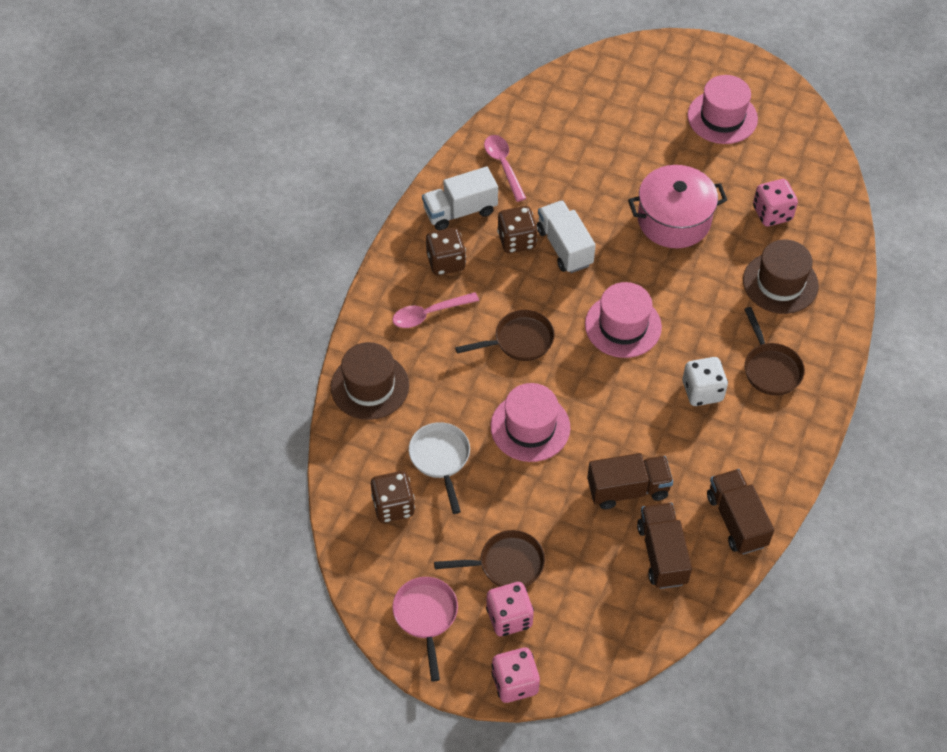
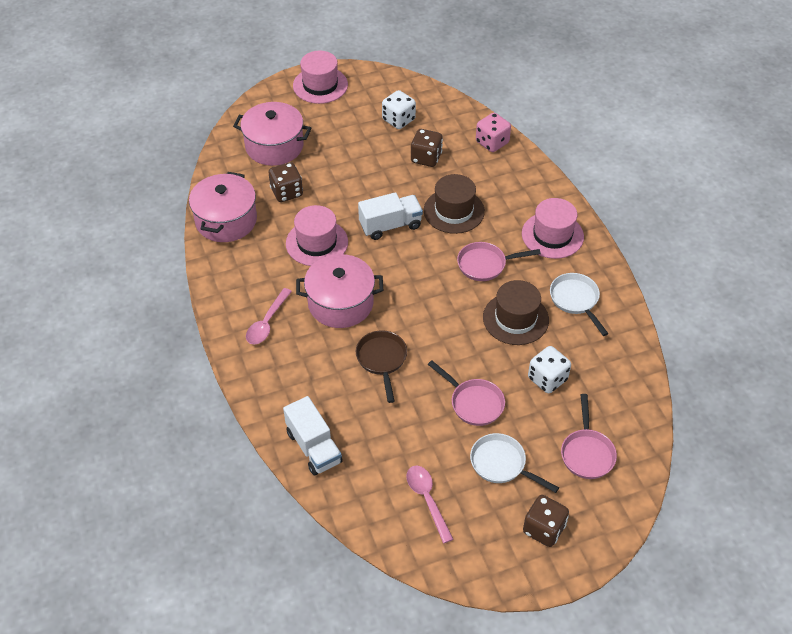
brown pan: [434,530,545,587] [455,310,555,361] [744,307,805,396] = 3 -> [356,330,407,403] = 1
brown truck: [587,453,673,509] [637,503,692,589] [707,469,774,554] = 3 -> none = 0
pink dice: [486,582,534,636] [491,648,540,703] [753,179,798,227] = 3 -> [476,113,511,152] = 1
pink pan: [393,577,458,682] = 1 -> [428,360,505,426] [457,242,541,281] [561,394,617,479] = 3
pink pot: [628,165,727,248] = 1 -> [189,172,257,242] [233,102,311,166] [296,254,383,328] = 3
white dice: [683,357,728,406] = 1 -> [382,90,416,129] [528,346,571,393] = 2
white pan: [409,422,470,514] = 1 -> [470,433,559,493] [550,273,609,336] = 2

